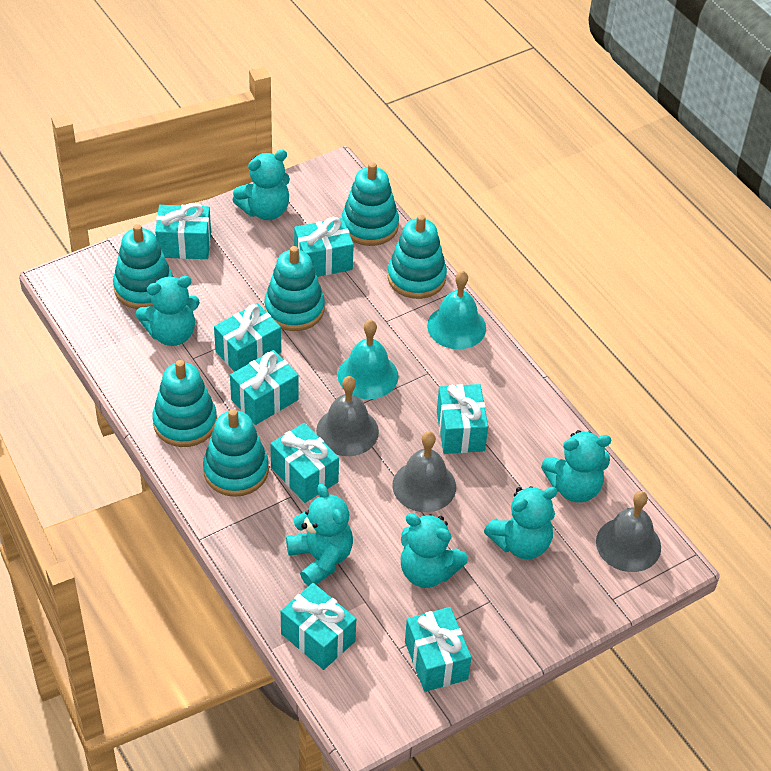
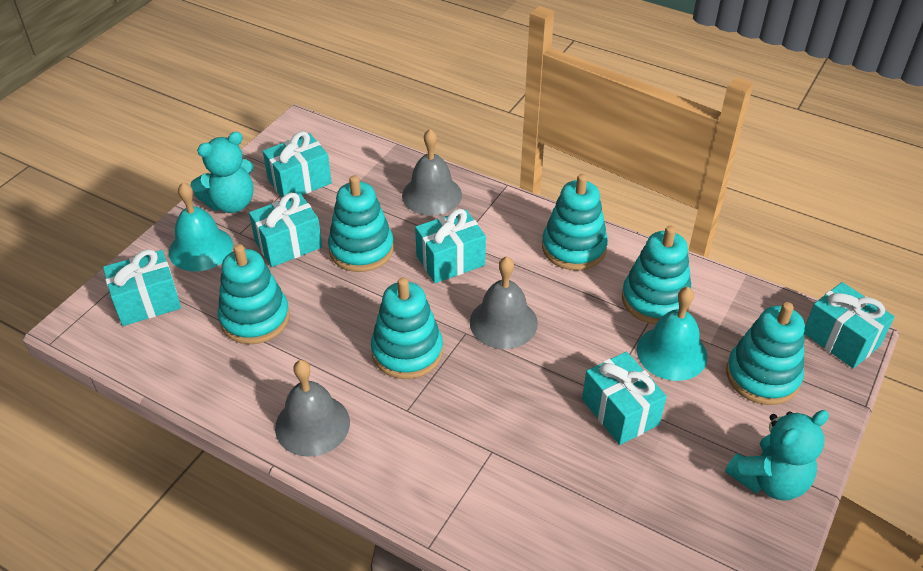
turquoise gift: [155,203,211,259] [214,303,281,372] [230,350,299,425] [270,423,339,503] [281,583,356,670] [294,217,354,277] [405,607,471,692] [437,384,488,454] = 8 -> [103,249,181,326] [249,193,323,267] [263,131,332,197] [415,209,486,283] [582,352,667,445] [804,282,895,369] = 6
turquoise teddy bear: [136,276,200,346] [233,150,290,220] [286,484,353,586] [401,513,467,588] [484,486,557,559] [541,430,611,502] = 6 -> [190,132,254,213] [725,410,829,501] = 2

